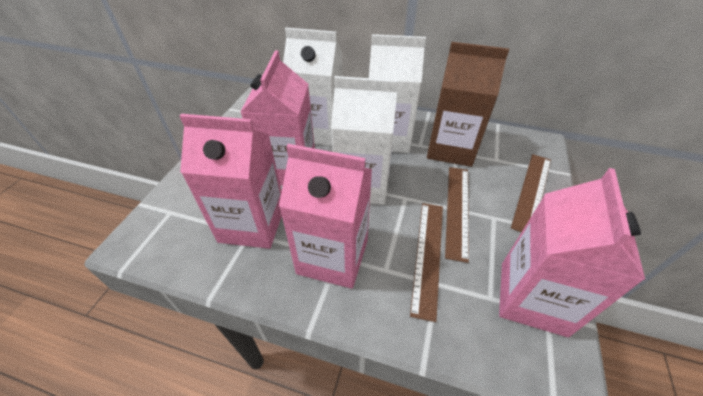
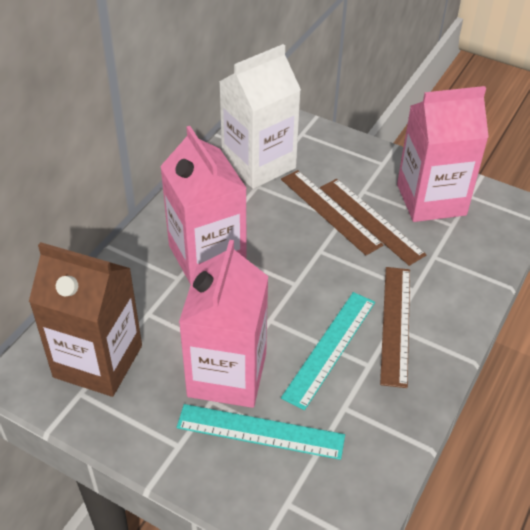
pink carton: [180,114,282,249] [241,50,315,185] [279,144,372,289] [499,168,645,337] = 4 -> [160,126,247,285] [179,240,268,408] [397,86,489,222] = 3
turquoise ruler: none = 0 -> [176,404,345,460] [281,292,375,410] = 2
white carton: [283,28,343,146] [331,76,398,205] [369,34,426,153] = 3 -> [219,44,301,189] = 1

